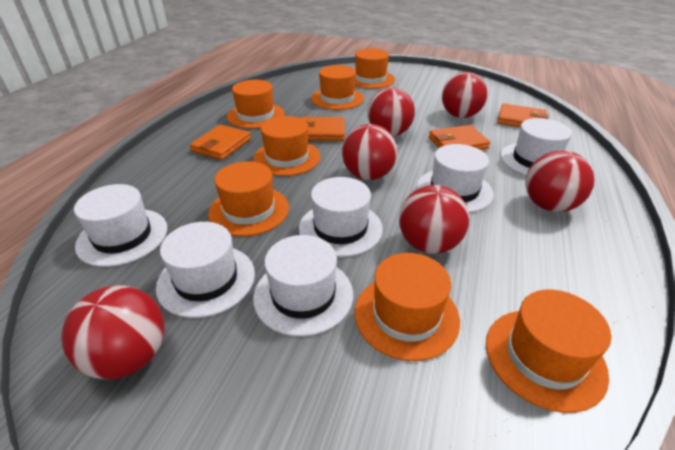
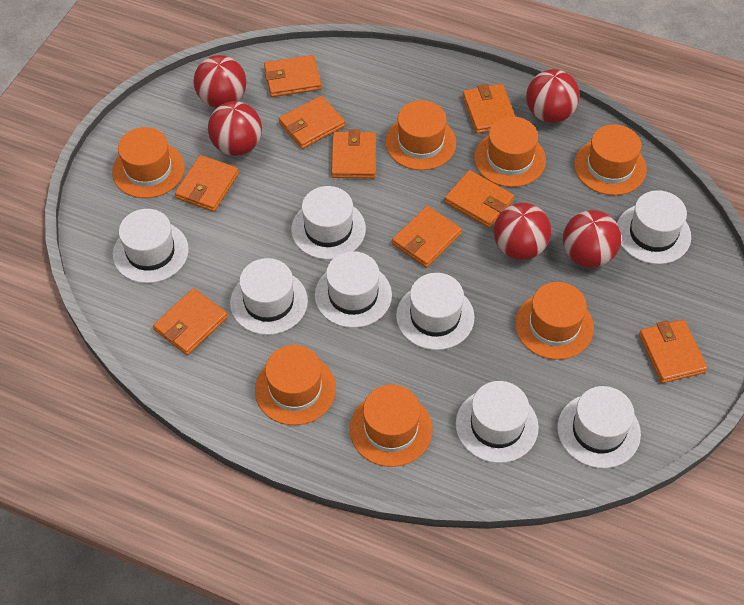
orange wallet: [190,125,251,160] [301,117,345,141] [429,125,490,150] [497,103,549,127] = 4 -> [153,288,228,355] [175,155,239,212] [264,55,321,97] [279,96,345,149] [331,129,376,178] [392,206,462,268] [444,170,514,228] [462,84,516,134] [639,320,708,383] = 9
red ball: [61,285,165,379] [342,124,398,180] [367,88,415,136] [399,185,469,254] [442,72,488,118] [525,151,594,212] = 6 -> [194,55,247,108] [208,101,262,156] [494,203,551,260] [526,69,580,123] [563,210,621,268] = 5
white hat: [74,184,167,267] [156,222,255,318] [253,235,353,337] [299,177,383,257] [417,144,493,213] [500,118,572,175] = 6 -> [113,209,189,283] [230,258,308,335] [291,186,366,260] [315,251,392,328] [396,273,475,350] [456,381,539,463] [557,386,641,468] [617,190,691,264] = 8

